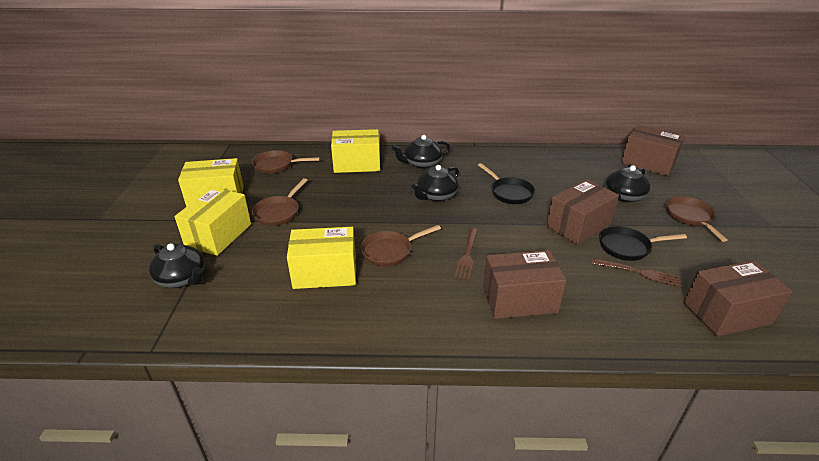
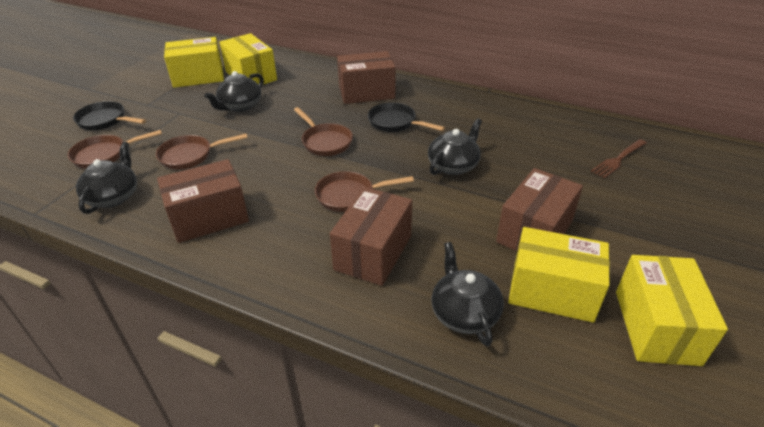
brown fork: [454,228,478,280] [592,258,680,287] = 2 -> [591,139,647,179] = 1

